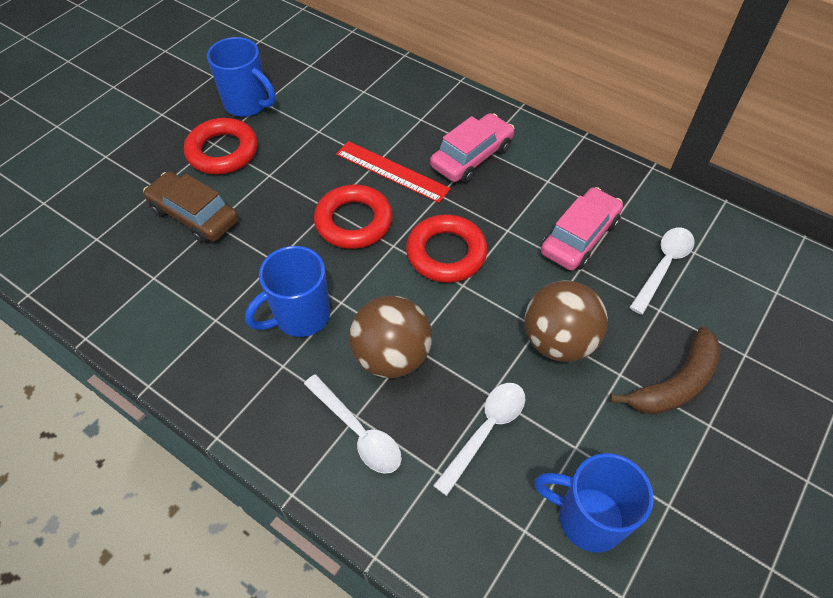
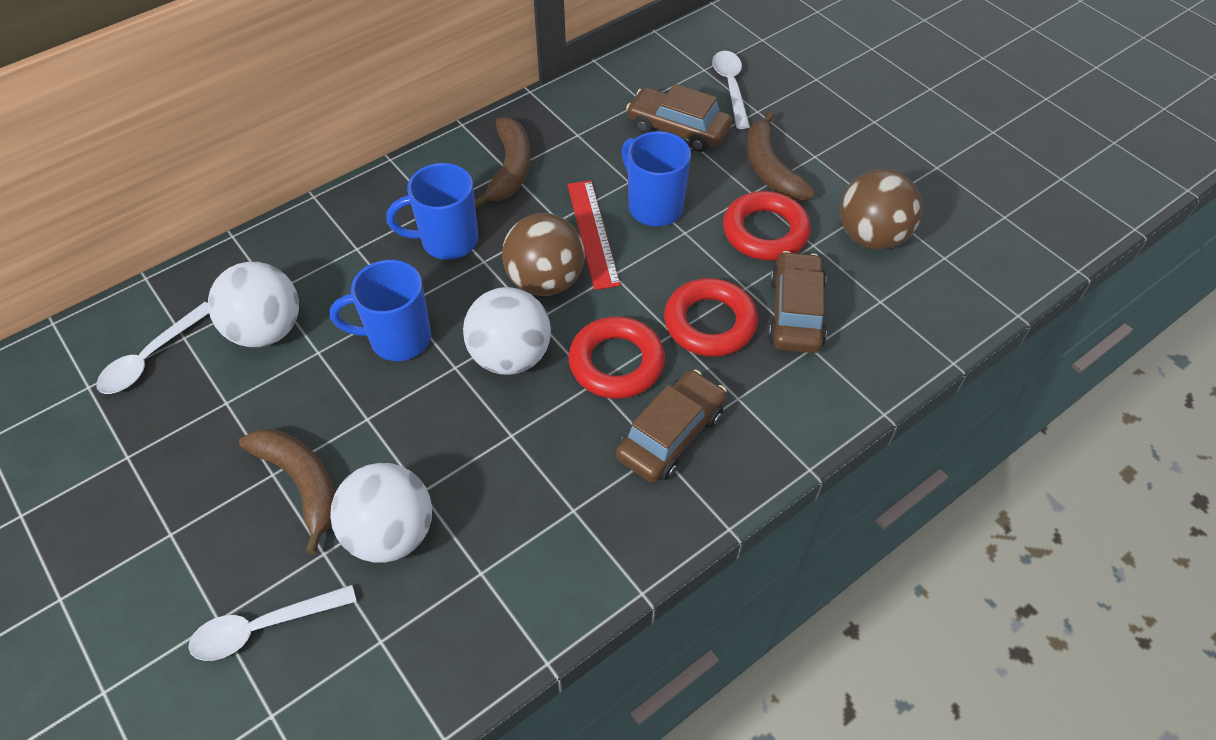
brown banana: [610,327,721,415] = 1 -> [239,428,335,554] [475,117,531,208] [747,111,815,201] = 3
brown car: [143,172,238,243] = 1 -> [616,370,727,483] [626,84,732,152] [768,251,827,353] = 3
pink car: [430,113,515,183] [541,187,623,270] = 2 -> none = 0
white ball: none = 0 -> [208,262,299,347] [330,463,432,563] [463,287,551,375] = 3

